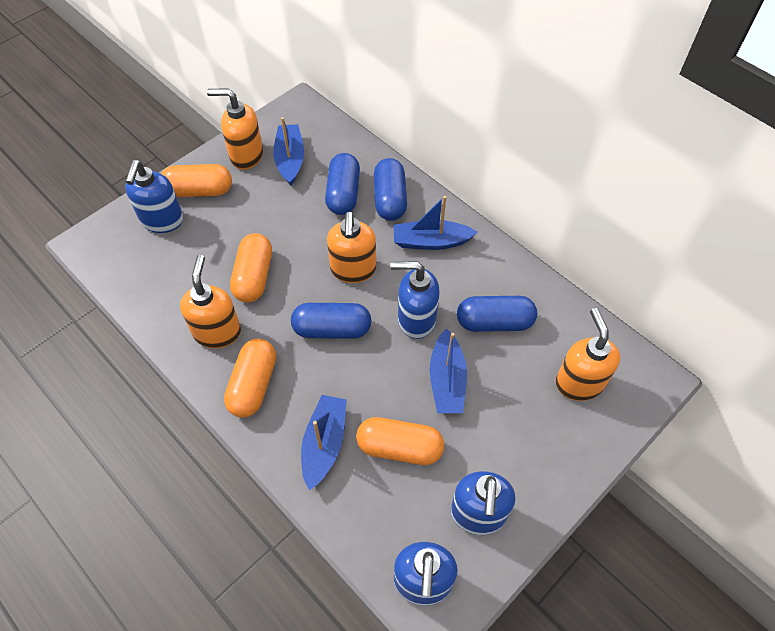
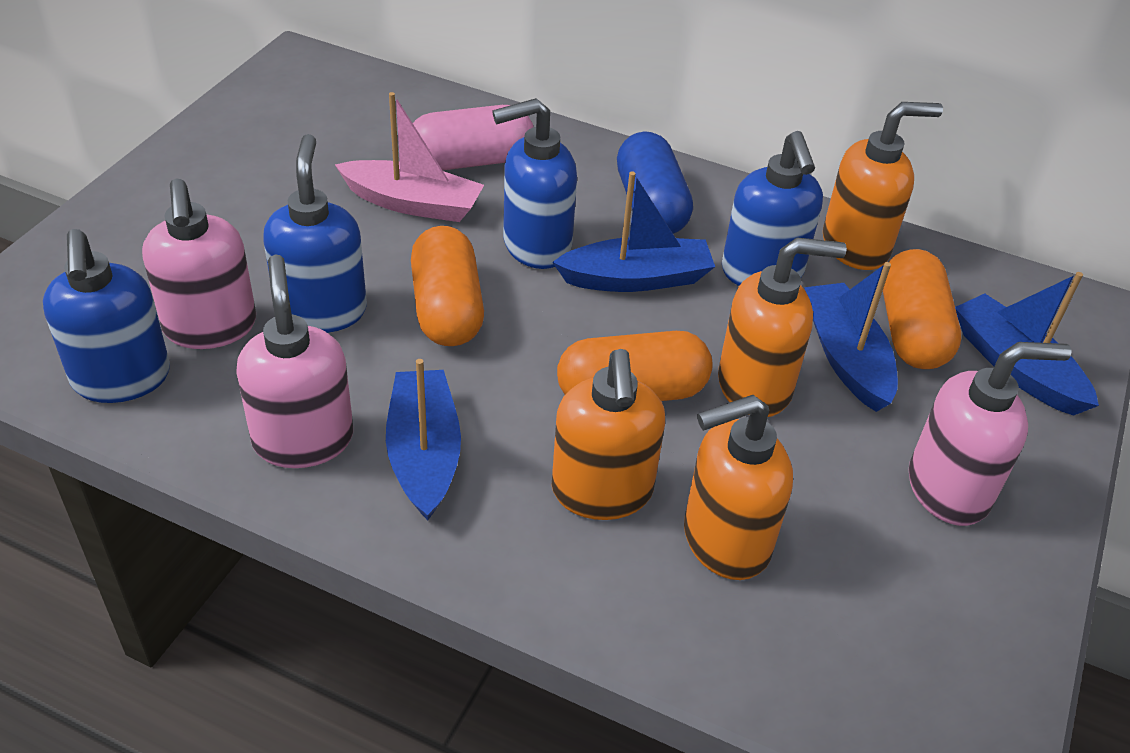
blue capsule: [291,303,371,339] [325,153,360,215] [374,158,407,221] [457,296,537,332] = 4 -> [617,132,693,234] = 1
orange capsule: [161,164,232,197] [224,338,276,417] [230,233,272,303] [356,417,444,465] = 4 -> [411,226,484,346] [557,331,713,401] [883,249,961,369] = 3
pink boat: none = 0 -> [335,92,484,222] = 1
pink capsule: none = 0 -> [413,105,533,170] = 1
pink soap dispenser: none = 0 -> [142,178,256,349] [236,255,353,468] [909,342,1072,526] = 3

